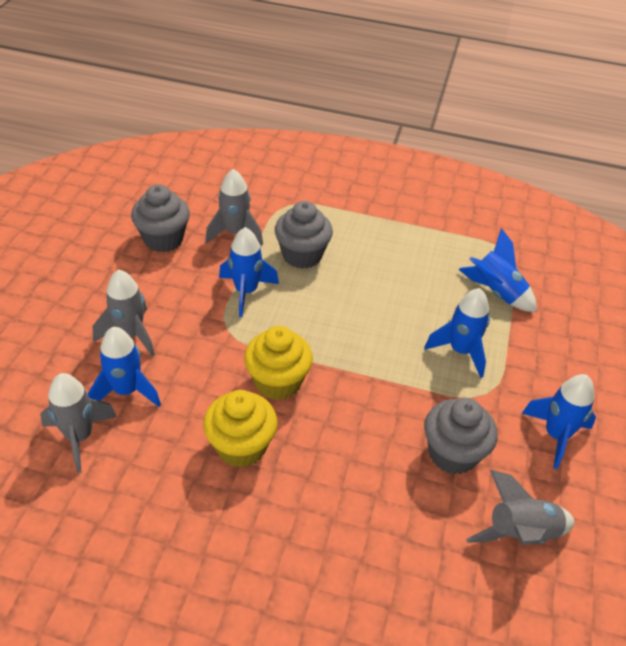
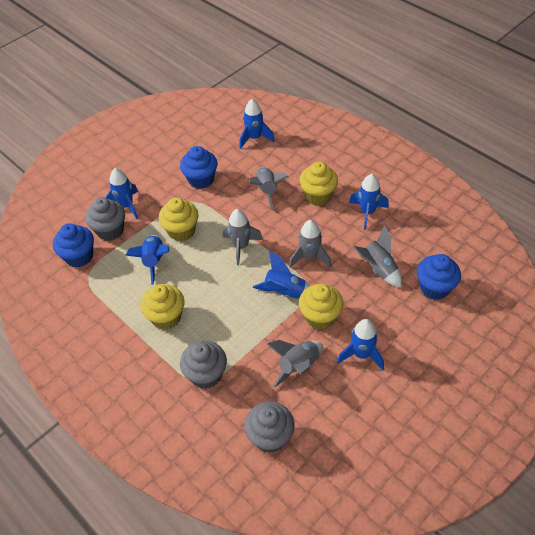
blue cupcake: none = 0 -> [53,223,94,267] [180,146,217,189] [417,254,461,300] = 3
blue rocket: [88,327,161,407] [219,227,279,317] [424,288,490,378] [459,228,536,312] [522,374,596,469] = 5 -> [105,168,139,219] [125,235,169,285] [239,99,275,149] [253,251,311,298] [337,319,384,370] [349,174,389,230] = 6
grey rocket: [40,373,117,473] [93,270,155,356] [205,169,263,246] [466,470,575,545] = 4 -> [223,209,263,265] [249,168,289,211] [267,340,323,387] [289,220,331,268] [353,225,402,287] = 5
yellow cupcake: [203,390,278,468] [244,326,313,400] = 2 -> [140,284,184,330] [159,197,199,241] [299,162,338,205] [299,284,343,330] = 4

